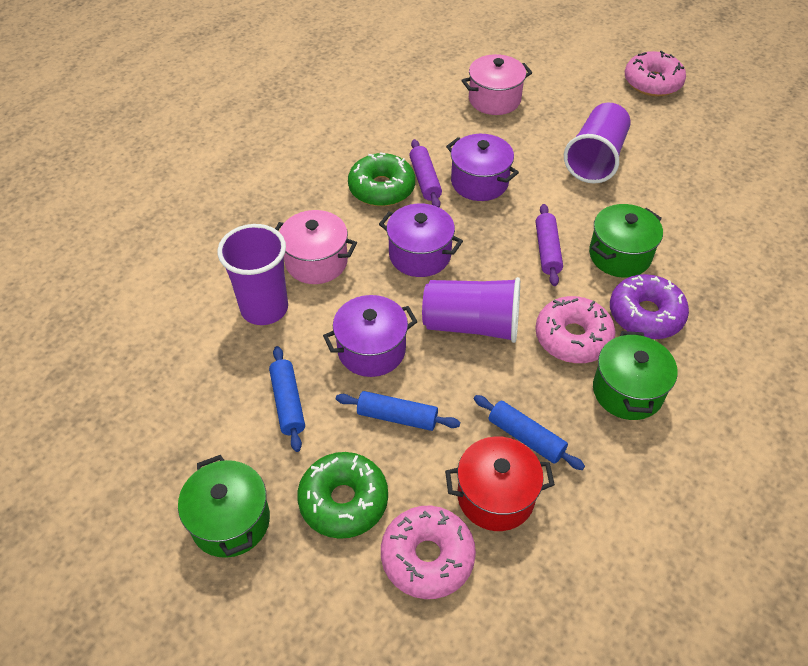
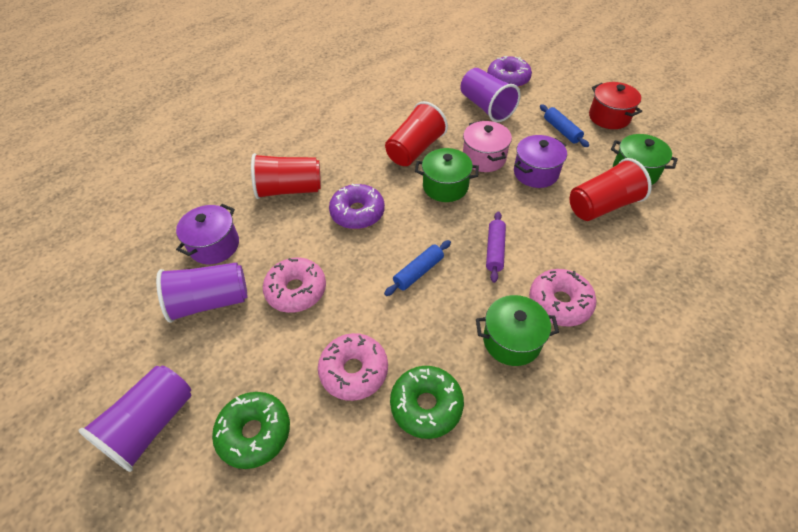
blue rolling pin: [269,346,305,452] [336,391,460,431] [474,395,585,470] = 3 -> [384,240,451,296] [540,104,589,147] = 2
pink pot: [275,210,357,284] [461,54,532,115] = 2 -> [463,121,512,172] = 1
purple donut: [610,274,689,339] = 1 -> [329,184,385,229] [487,56,532,88] = 2
purple pot: [323,295,418,377] [379,203,463,277] [446,134,519,201] = 3 -> [176,204,239,264] [514,135,567,188] = 2
purple rolling pin: [409,139,442,208] [536,204,563,286] = 2 -> [486,211,506,283] = 1
red cup: none = 0 -> [251,153,321,199] [385,101,448,166] [570,158,652,221] = 3

